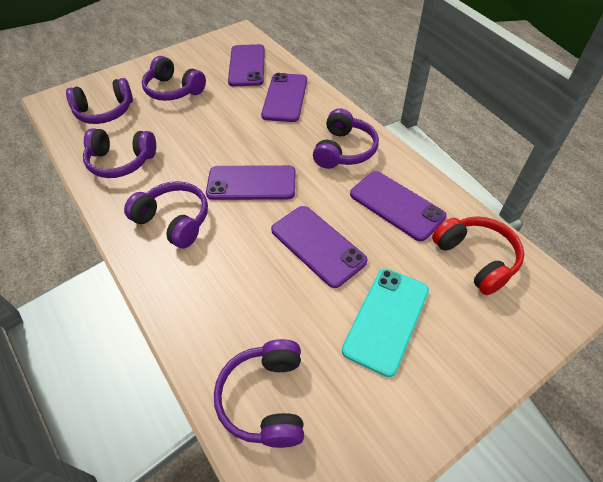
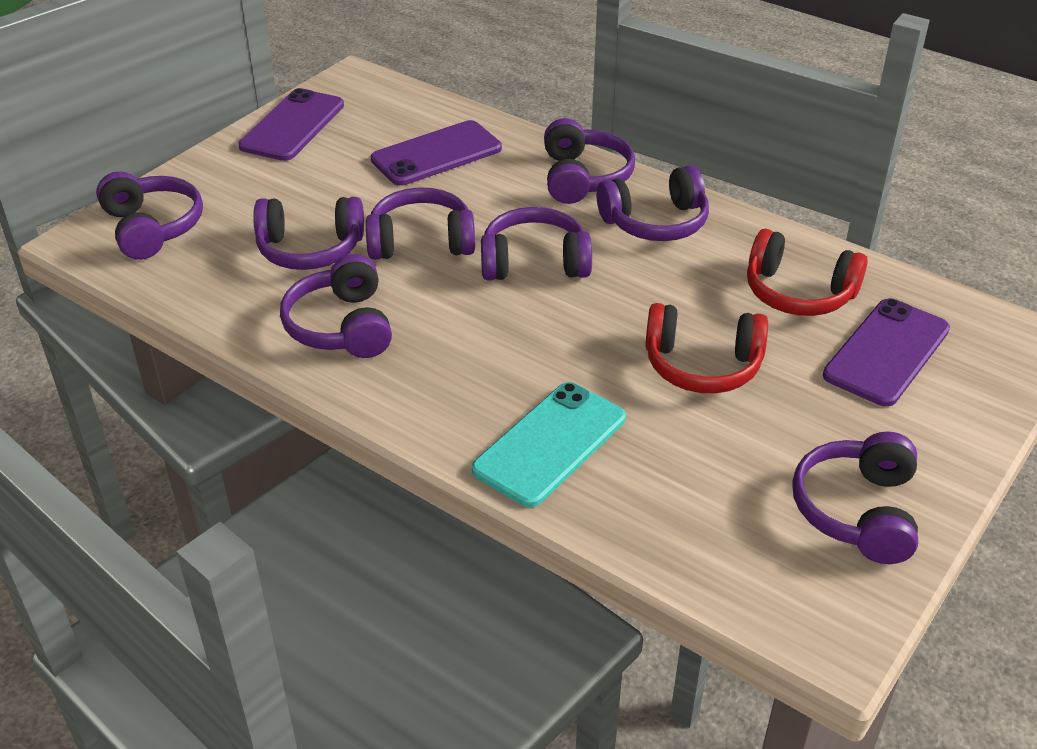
purple headphones: [66,78,133,124] [83,128,156,178] [124,181,208,248] [142,56,206,101] [214,339,304,448] [313,108,379,169] = 6 -> [96,171,203,260] [253,197,364,270] [280,254,392,358] [366,187,475,260] [481,207,592,280] [544,118,635,204] [597,165,709,241] [792,432,918,564] = 8
purple phone: [206,165,296,200] [228,44,265,86] [261,73,307,122] [271,206,368,288] [350,171,447,241] = 5 -> [238,88,344,161] [371,120,502,186] [823,298,950,407] = 3
red headphones: [432,216,524,295] = 1 -> [645,303,768,393] [747,229,868,316] = 2

